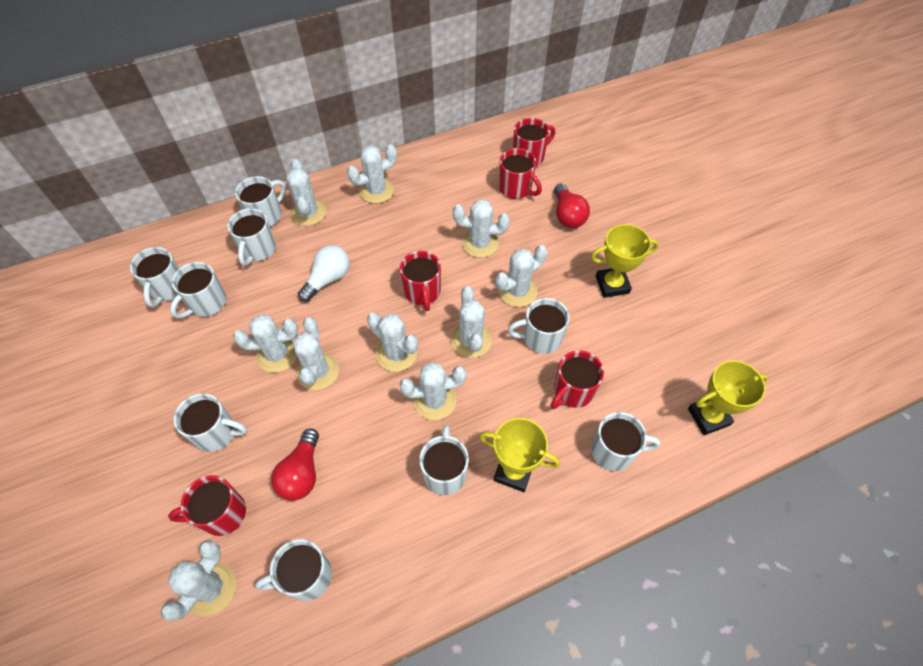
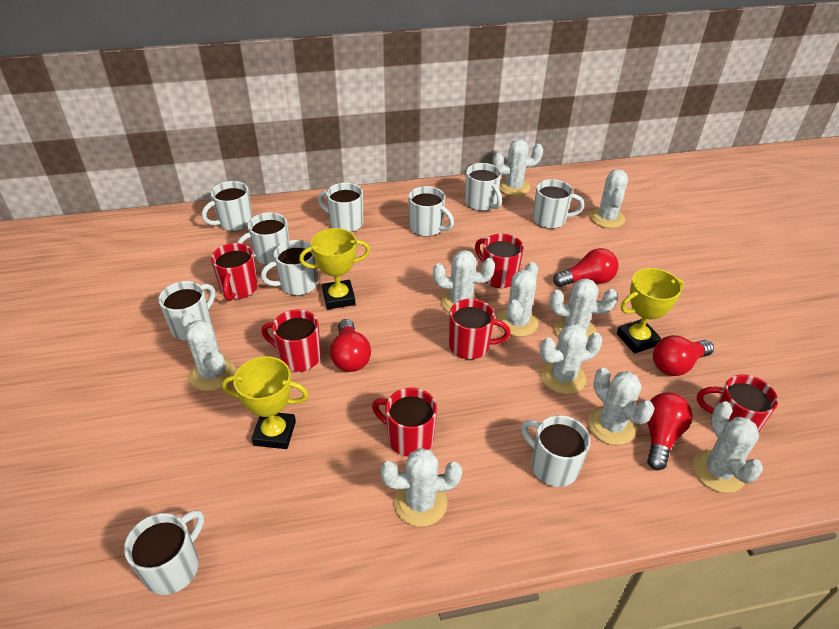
red light bulb: [271,428,319,501] [554,183,590,228] = 2 -> [330,319,371,372] [553,248,618,287] [647,392,693,470] [653,335,714,376] = 4
red mug: [168,475,246,536] [400,251,441,311] [499,148,542,199] [513,118,555,166] [551,350,604,409] = 5 -> [211,243,258,301] [261,310,321,372] [372,388,437,457] [449,299,511,359] [475,234,524,288] [697,374,778,433] = 6
white light bulb: [298,245,350,302] = 1 -> none = 0
white mug: [130,247,179,308] [170,262,226,318] [174,393,247,452] [227,208,276,266] [235,176,286,227] [255,539,332,601] [419,425,469,495] [508,298,570,354] [591,412,660,471] = 9 -> [124,510,204,595] [158,281,215,341] [202,181,253,231] [237,212,289,265] [261,240,317,295] [318,183,363,232] [408,186,454,237] [465,163,502,211] [521,415,590,487] [533,179,584,229] = 10

